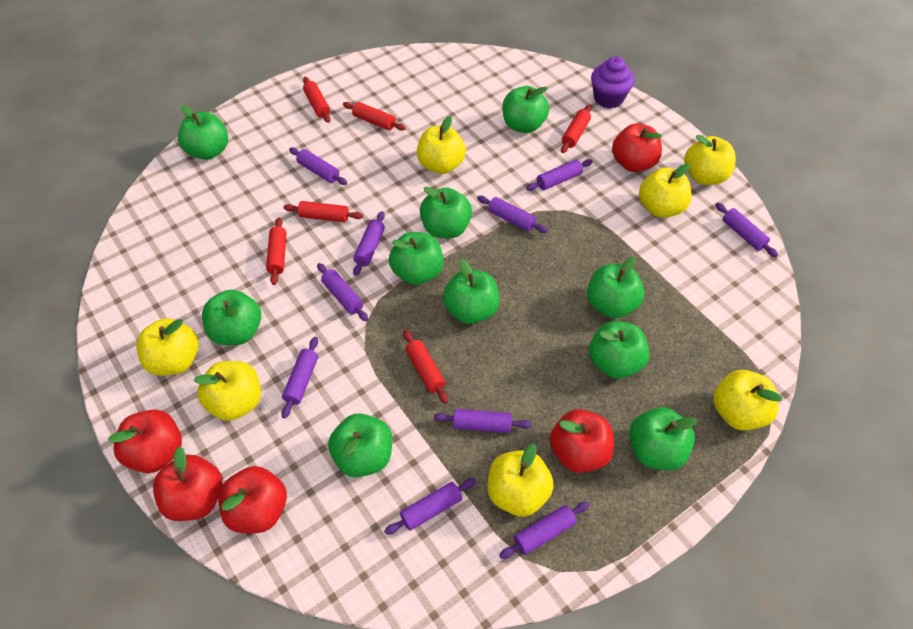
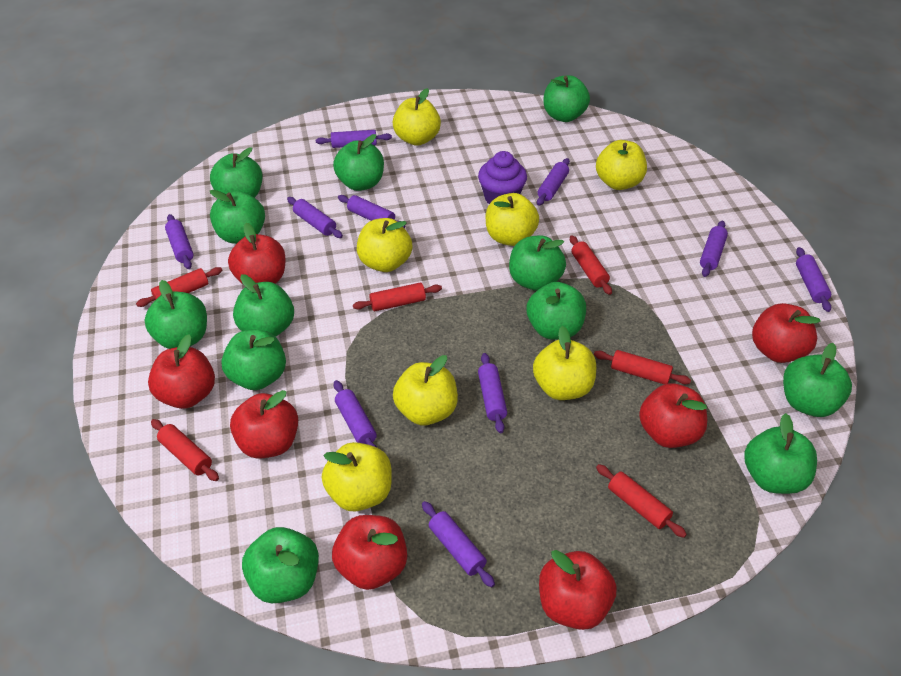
green apple: [178,105,228,160] [202,290,261,345] [328,413,392,477] [389,232,444,285] [420,187,472,238] [443,259,499,324] [502,86,549,133] [587,256,645,318] [589,321,650,379] [629,407,697,471] = 10 -> [145,280,207,349] [210,147,263,198] [210,190,265,244] [221,329,286,390] [233,274,294,337] [242,527,319,603] [333,134,384,191] [509,235,566,291] [527,282,586,340] [543,75,590,122] [744,413,817,494] [783,343,852,417] = 12
red apple: [108,410,182,473] [153,446,222,521] [218,466,287,533] [550,409,614,473] [612,123,662,172] = 5 -> [148,334,215,409] [228,223,285,283] [230,390,298,459] [332,515,407,590] [539,550,617,630] [639,383,707,448] [752,303,821,363] = 7

